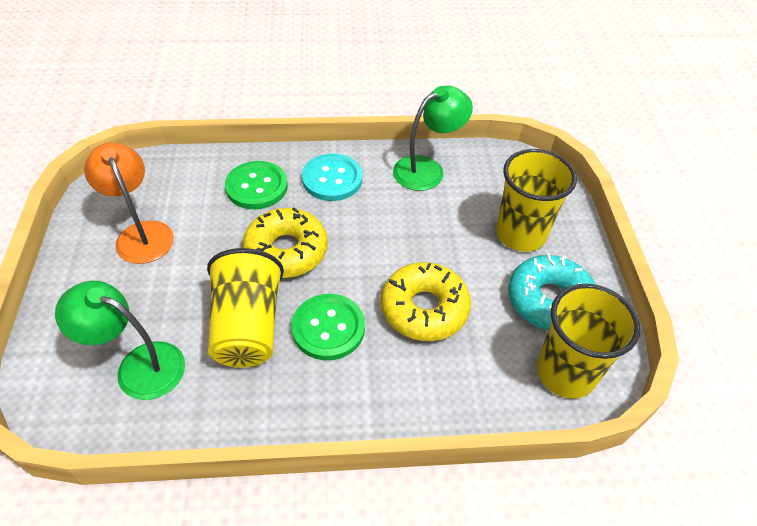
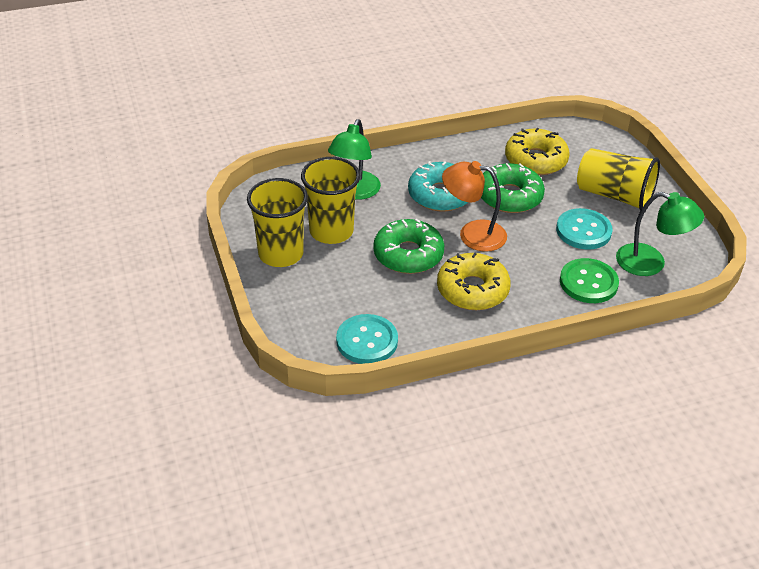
green button: [225,161,288,209] [291,294,365,360] = 2 -> [560,258,619,303] = 1
green donut: none = 0 -> [373,219,444,274] [481,163,545,213] = 2
turquoise button: [302,154,362,201] = 1 -> [336,314,398,364] [556,208,613,250] = 2

